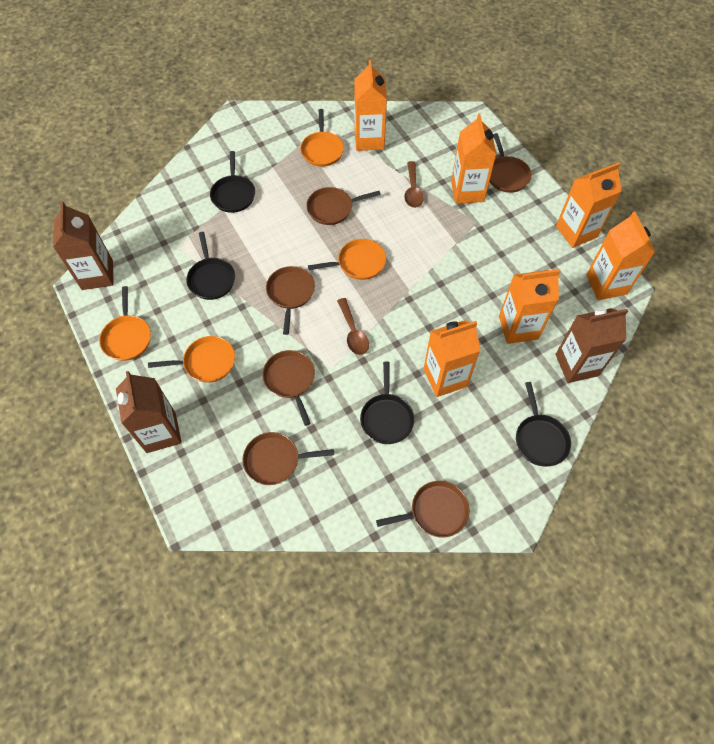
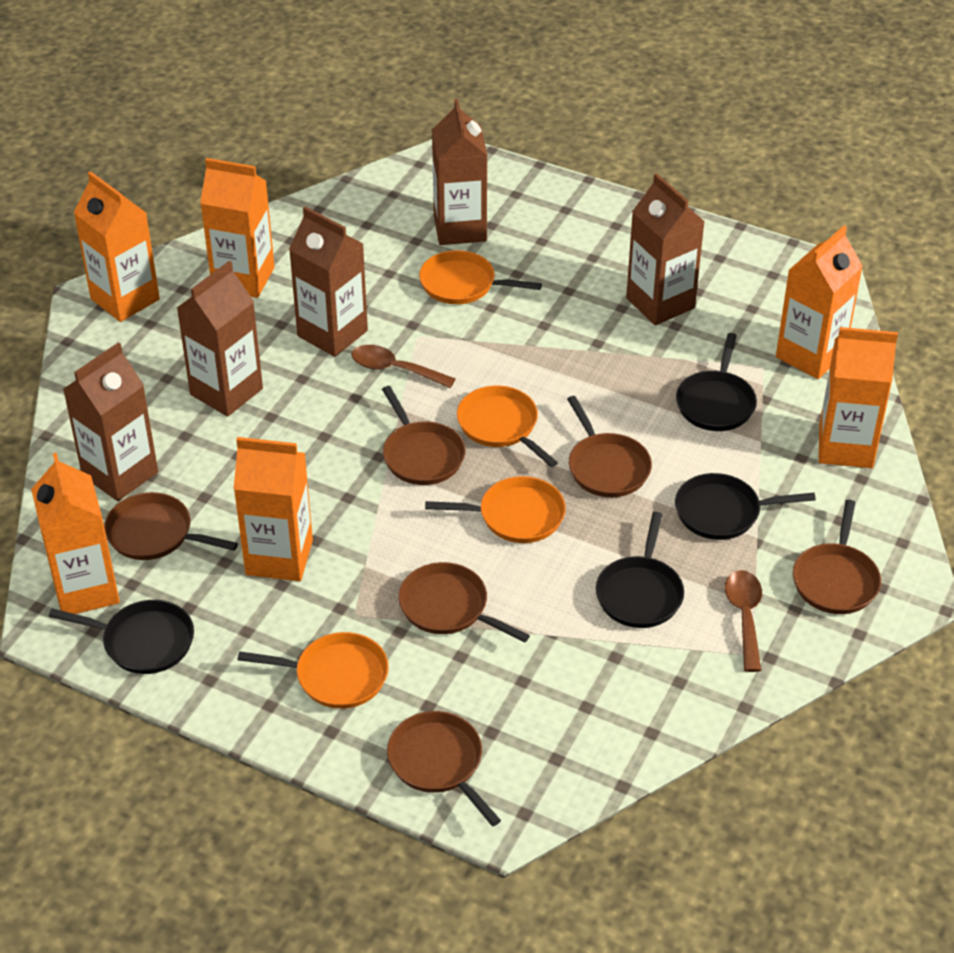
brown carton: [53,201,114,290] [116,371,182,453] [555,308,628,383] = 3 -> [63,342,158,501] [177,261,263,417] [289,206,368,357] [432,99,487,245] [626,173,705,325] = 5

